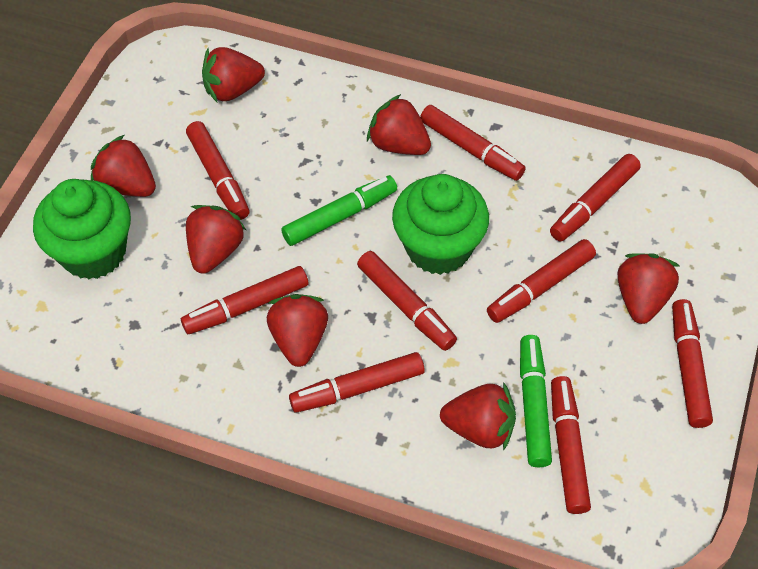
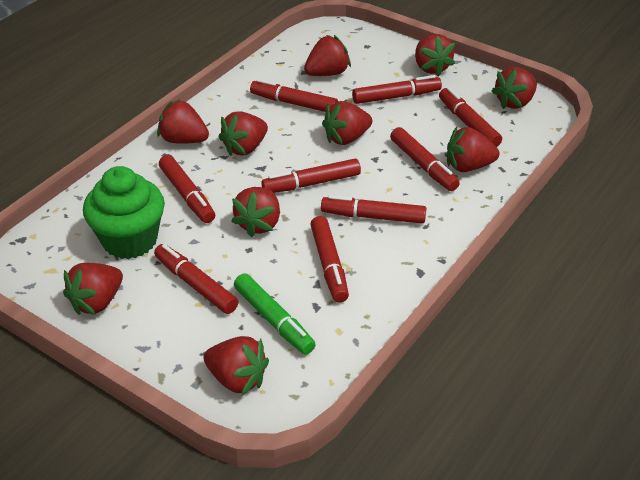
green cupcake: [33,179,131,279] [392,174,489,275] = 2 -> [83,166,165,259] = 1
green marker: [281,175,397,246] [520,335,552,467] = 2 -> [234,273,316,355] = 1
red strawberry: [91,135,156,197] [186,205,247,274] [202,47,265,102] [267,294,328,367] [367,94,431,155] [440,382,516,451] [617,253,679,324] = 7 -> [63,263,123,315] [157,99,209,144] [204,336,269,395] [219,111,268,156] [231,187,280,237] [304,35,351,76] [322,101,372,145] [415,34,455,76] [447,127,499,172] [492,67,537,109] = 10

